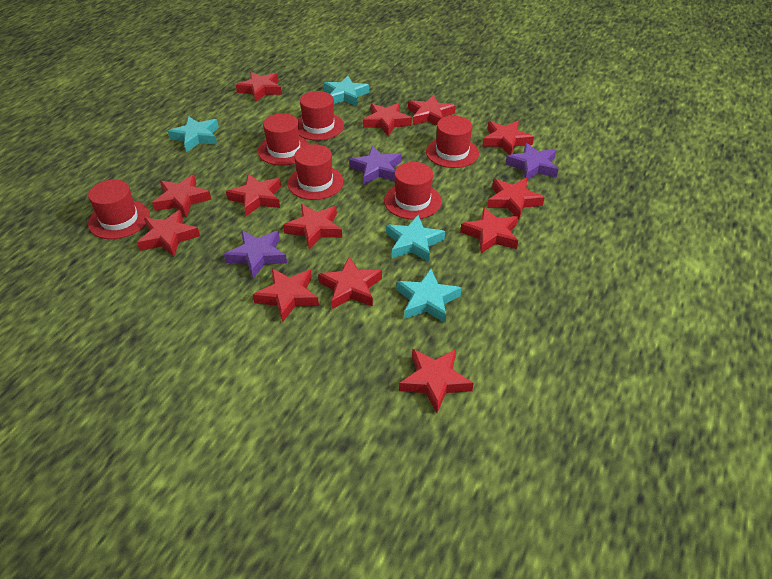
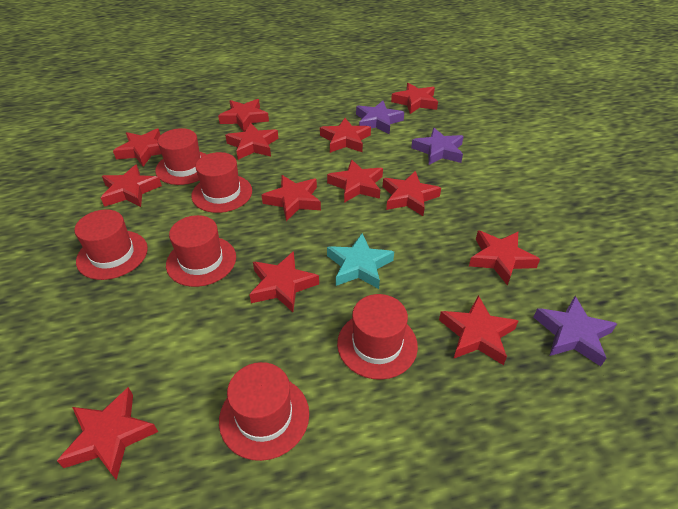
turquoise star: [168,116,219,152] [324,76,369,106] [386,215,445,262] [397,269,461,323] = 4 -> [327,234,394,289] = 1

